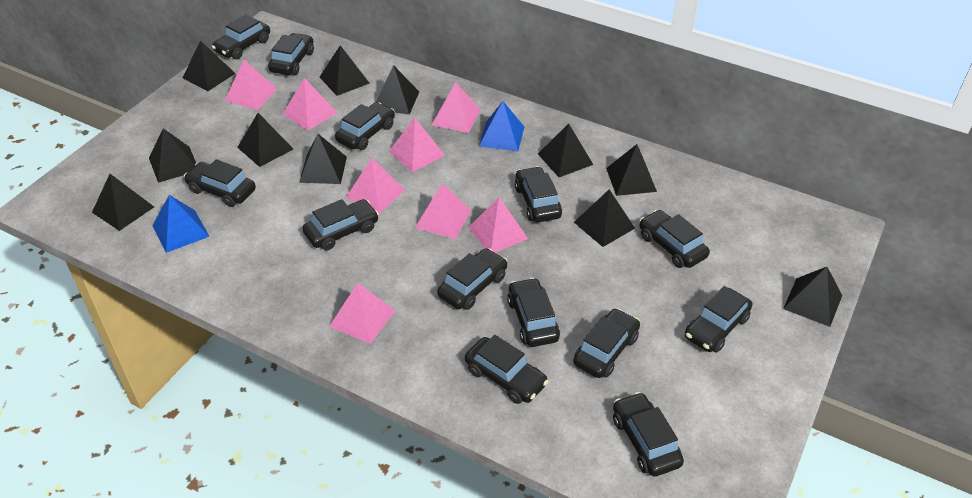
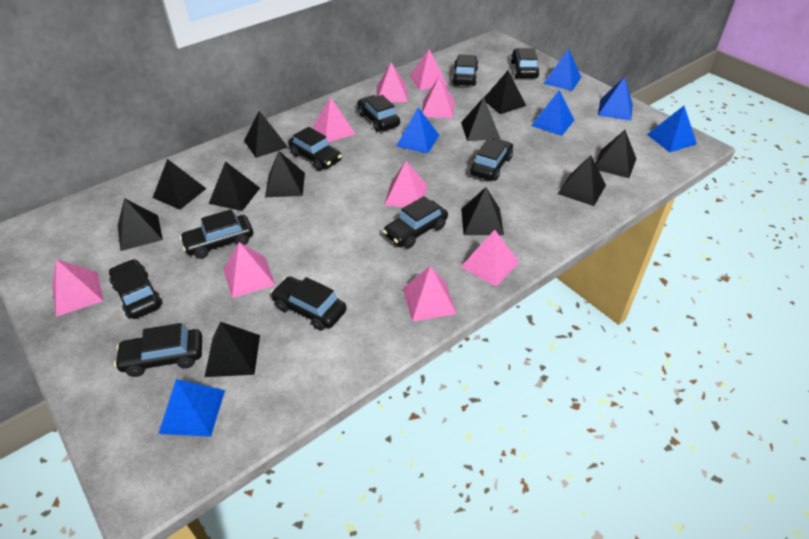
black car: [184,159,256,207] [212,14,270,59] [268,33,314,75] [302,199,379,250] [335,102,395,150] [437,248,508,310] [465,335,549,404] [507,278,560,347] [515,166,562,222] [573,308,640,378] [613,392,684,477] [640,210,710,268] [685,286,753,353] = 13 -> [109,259,162,319] [114,323,202,377] [180,209,253,259] [271,276,347,331] [288,127,342,171] [357,95,400,132] [383,196,448,248] [452,54,478,86] [470,138,513,181] [511,48,540,78] = 10
blue pyramid: [152,195,210,253] [479,101,524,152] = 2 -> [158,379,225,437] [396,107,439,154] [531,90,574,136] [543,49,581,91] [598,77,633,121] [647,106,697,152] = 6
pink pyramid: [225,60,277,110] [283,78,337,130] [329,283,395,344] [346,158,405,214] [389,118,445,172] [415,183,471,239] [432,82,480,133] [468,197,528,253] = 8 -> [52,259,103,317] [224,242,275,298] [313,97,355,142] [377,62,408,102] [384,161,428,207] [403,266,457,322] [410,49,447,90] [422,76,455,118] [461,230,519,286] = 9

